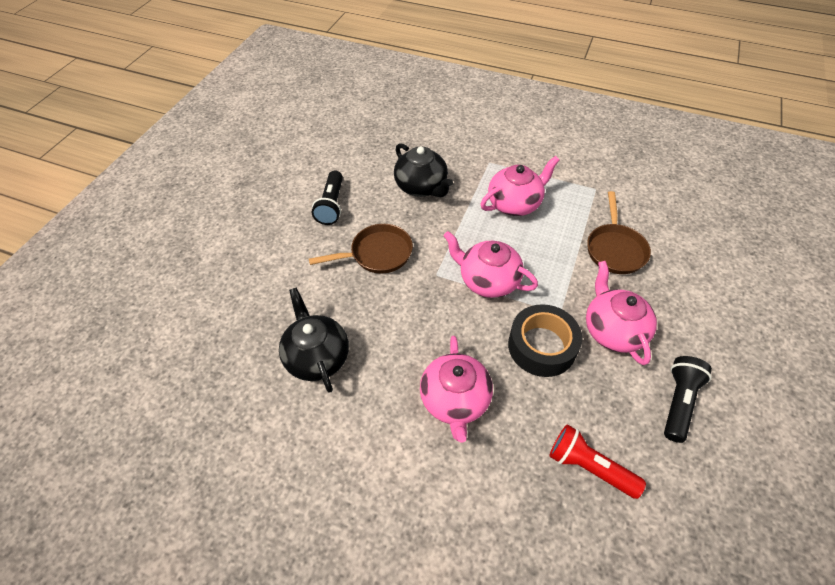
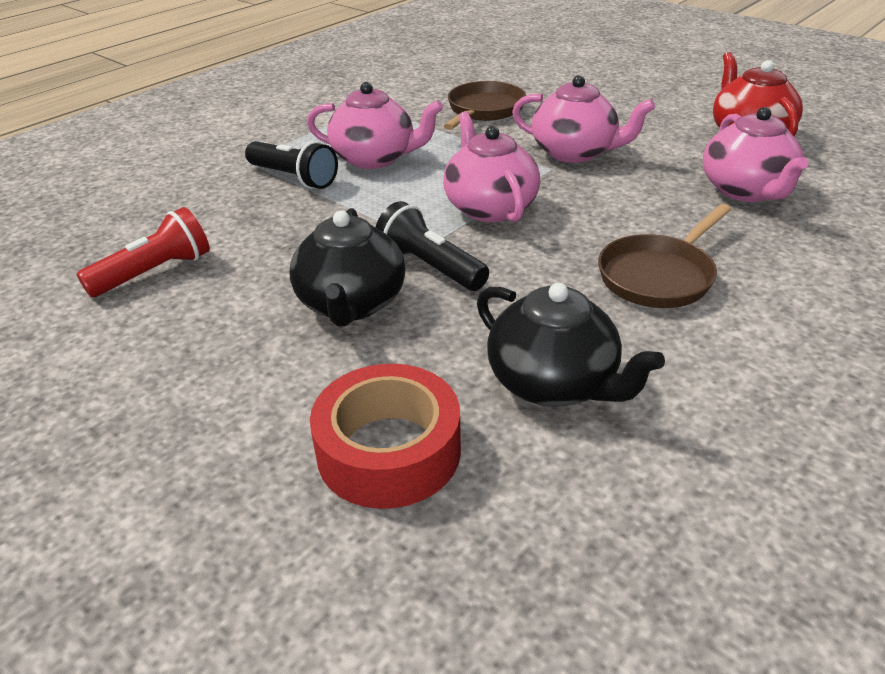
black tape: [508,304,582,377] = 1 -> none = 0
red tape: none = 0 -> [310,364,461,509] = 1
red teapot: none = 0 -> [713,52,803,136] = 1

